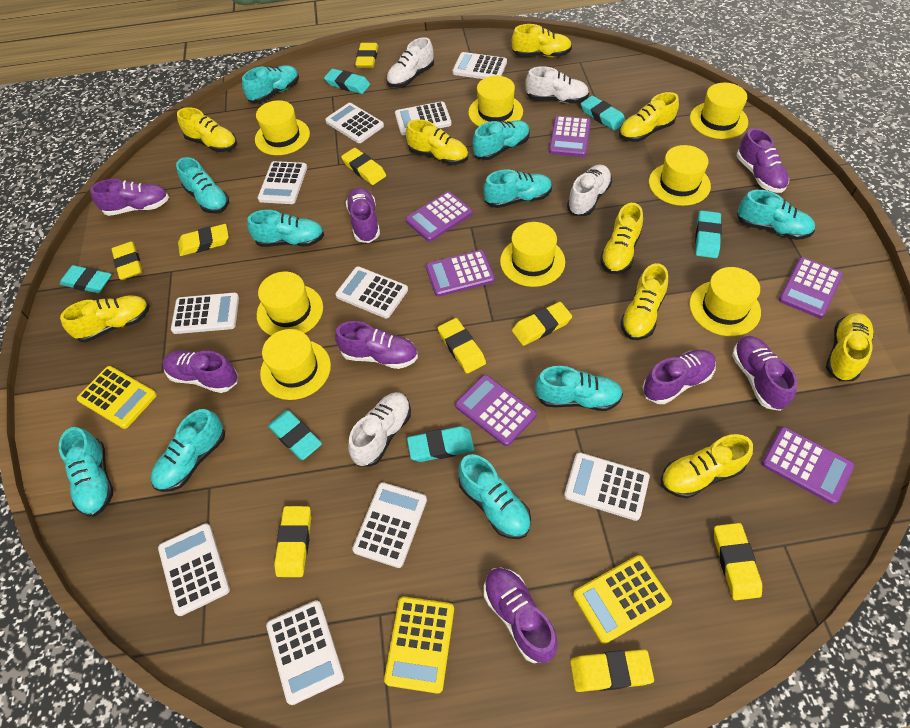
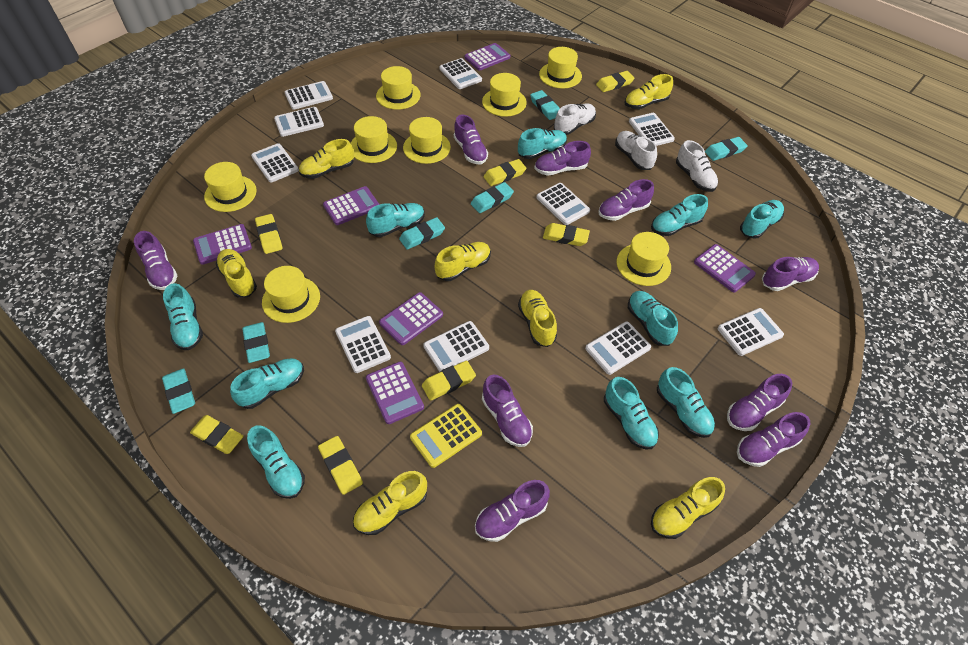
purple shoe: [90,179,169,216] [162,350,238,393] [335,321,418,369] [346,187,380,243] [484,568,558,663] [642,350,716,404] [732,336,797,411] [737,128,789,193] = 8 -> [134,231,177,290] [454,114,488,164] [475,480,550,542] [482,374,533,447] [534,141,591,176] [598,179,654,221] [727,374,792,431] [737,412,811,467] [762,257,819,291] = 9
white shoe: [348,392,411,466] [386,37,434,87] [525,66,589,103] [567,164,612,216] = 4 -> [554,103,596,135] [615,131,657,170] [676,140,718,192] = 3
yellow calculator: [77,366,157,429] [384,597,454,694] [573,555,672,644] = 3 -> [410,404,482,468] = 1
yellow eraser: [112,241,143,280] [178,224,229,256] [274,506,311,577] [341,148,386,185] [355,43,378,68] [438,318,486,373] [512,302,572,346] [570,649,654,692] [714,523,762,600] = 9 -> [190,415,243,454] [255,214,283,254] [318,436,363,495] [422,360,476,401] [484,159,526,186] [543,223,590,246] [596,71,634,92] = 7
yellow shoe: [60,296,150,342] [177,107,237,152] [406,119,468,165] [512,24,572,57] [600,203,643,274] [619,92,679,142] [620,263,668,340] [661,434,753,498] [826,313,874,381] = 9 -> [216,249,257,298] [299,139,354,179] [353,471,427,535] [435,242,491,281] [518,290,557,347] [624,74,673,109] [651,477,725,539] = 7

